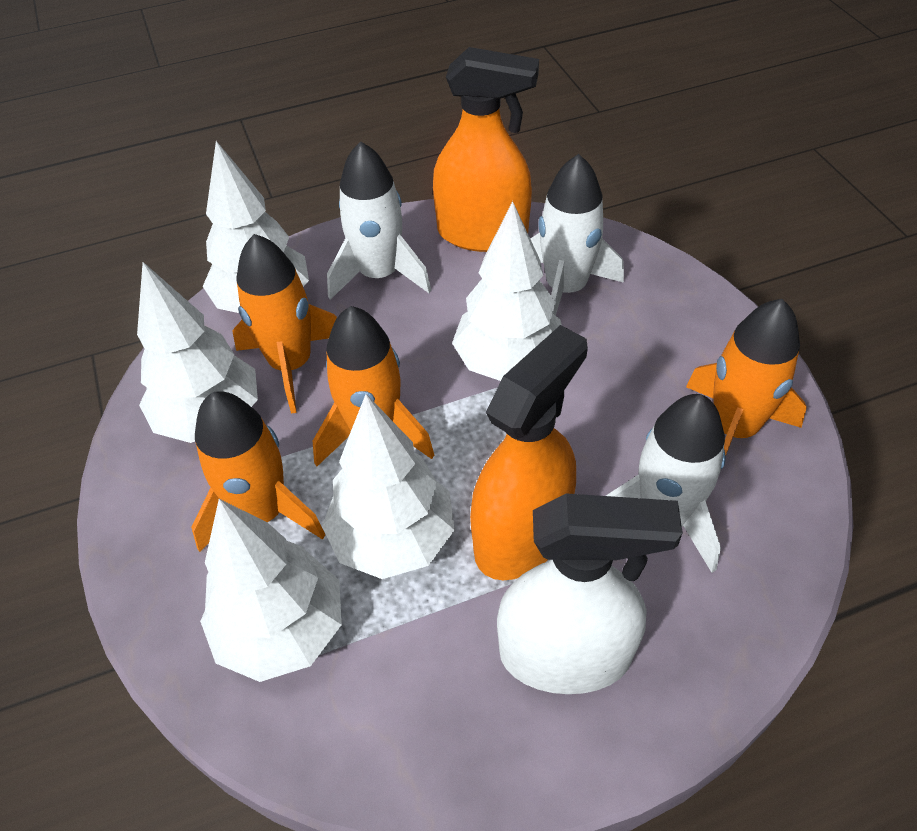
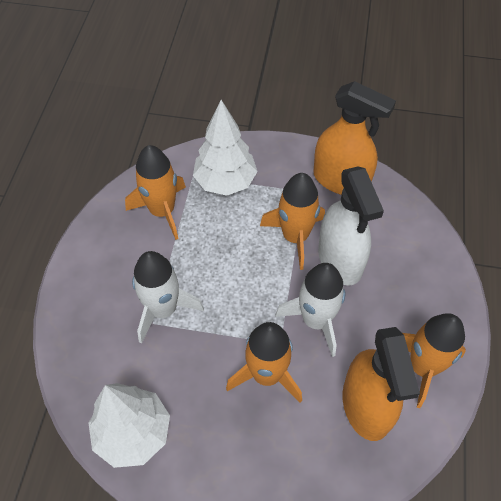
white rocket: [327,141,431,300] [530,154,624,315] [606,394,726,573] = 3 -> [132,251,204,343] [275,263,345,357] = 2
white tree: [137,262,258,443] [200,499,342,682] [203,141,309,313] [322,394,455,579] [452,201,562,381] = 5 -> [88,383,170,468] [193,100,258,196] = 2

